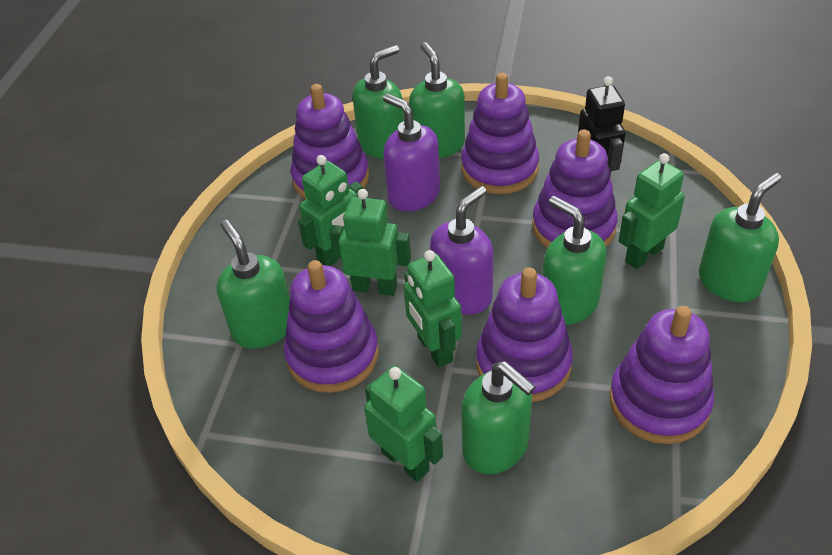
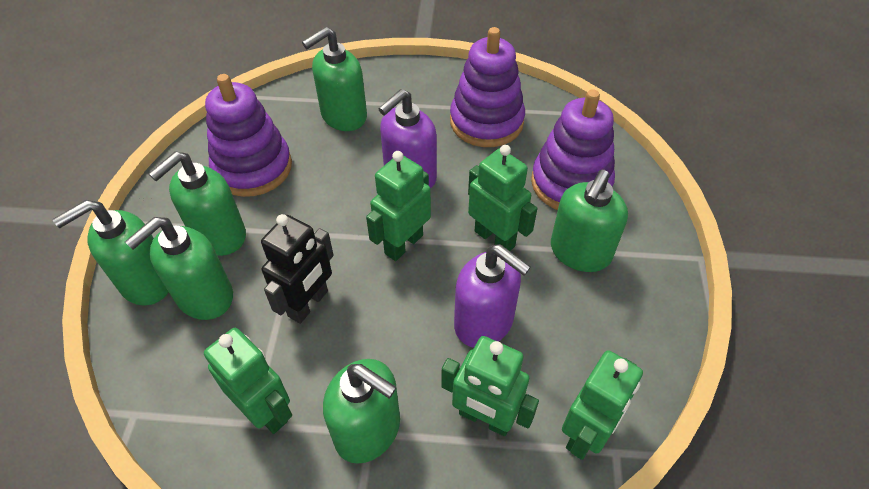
purple stacking toy: [284,260,379,393] [290,84,369,199] [461,73,539,194] [476,268,573,402] [532,129,618,248] [610,306,714,444] = 6 -> [205,74,292,197] [450,27,525,147] [531,89,615,210] = 3

